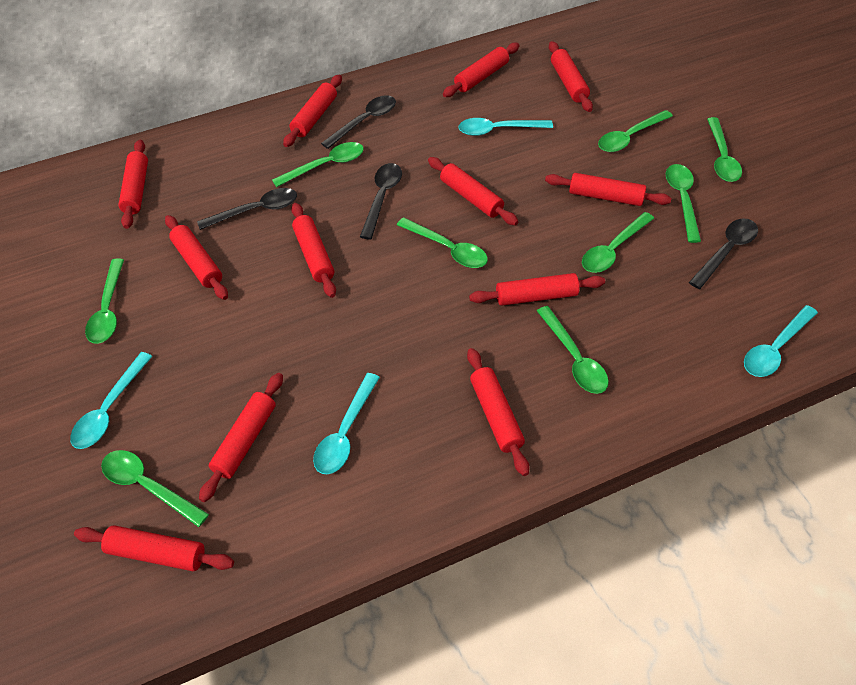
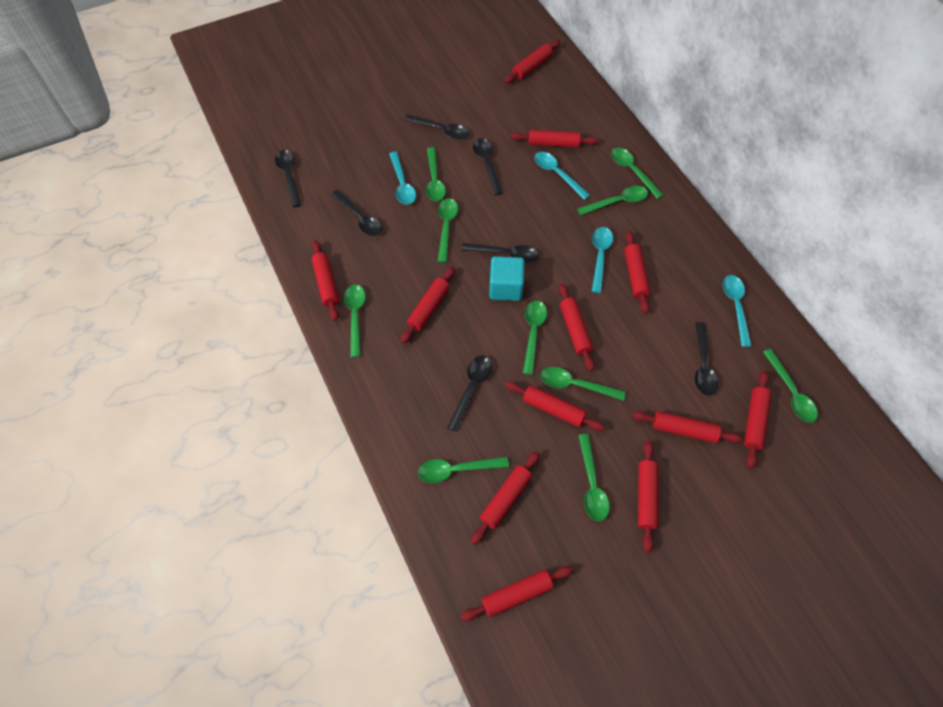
black spoon: [197,188,297,230] [321,95,396,149] [360,163,402,239] [689,219,758,289] = 4 -> [275,150,301,207] [331,190,382,236] [404,114,469,139] [447,355,492,432] [461,243,539,263] [473,138,503,195] [695,322,718,395] = 7
green spoon: [85,258,124,344] [101,450,209,527] [272,142,364,187] [397,217,488,268] [537,306,609,394] [582,212,654,273] [598,110,673,152] [666,164,701,243] [707,117,742,182] = 9 -> [344,285,366,357] [418,457,509,483] [426,147,446,201] [438,198,458,262] [523,301,547,375] [541,367,626,401] [577,186,648,215] [578,434,610,521] [611,148,664,199] [763,349,818,423] = 10
turquoise cube: none = 0 -> [489,256,524,301] = 1

